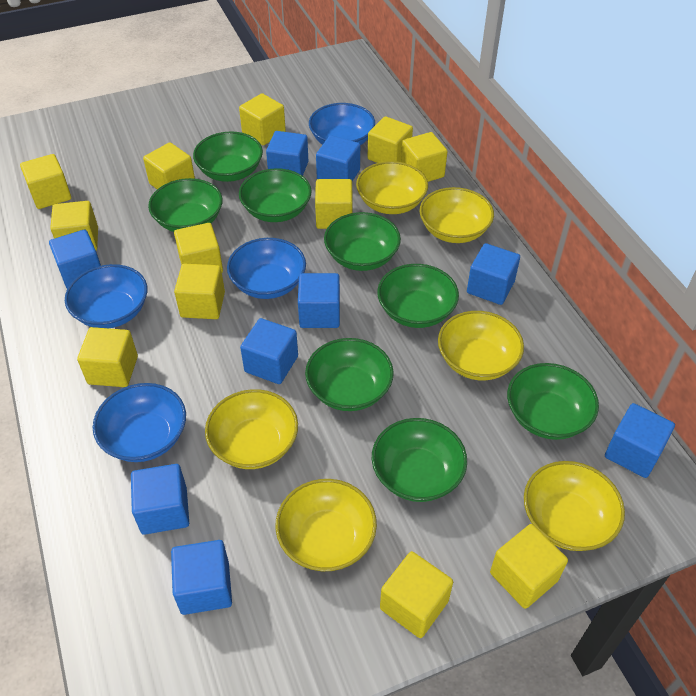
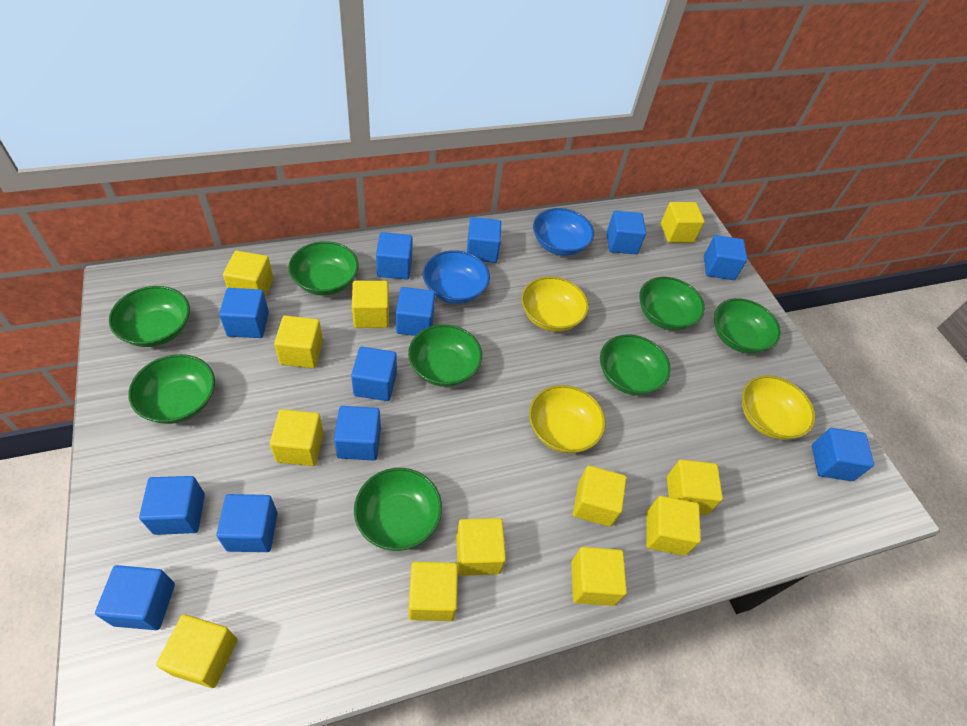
blue bowl: [65,264,147,328] [93,383,186,462] [227,238,306,299] [309,103,375,145] = 4 -> [423,250,490,304] [533,208,594,256] = 2
blue cube: [49,229,101,288] [131,464,189,535] [171,540,232,615] [240,318,298,384] [266,131,308,176] [298,273,340,328] [316,135,360,181] [467,243,520,305] [605,403,675,478] = 9 -> [95,565,175,630] [139,476,205,535] [216,494,277,552] [219,288,269,338] [334,406,381,461] [351,347,397,401] [376,232,413,279] [396,287,435,336] [467,217,501,263] [606,211,646,254] [704,235,747,280] [812,428,874,481] = 12
yellow bowl: [205,389,298,469] [275,479,377,571] [356,161,428,214] [420,187,494,243] [438,311,524,380] [524,461,625,551] = 6 -> [521,277,589,332] [529,385,605,453] [742,376,815,440] = 3

